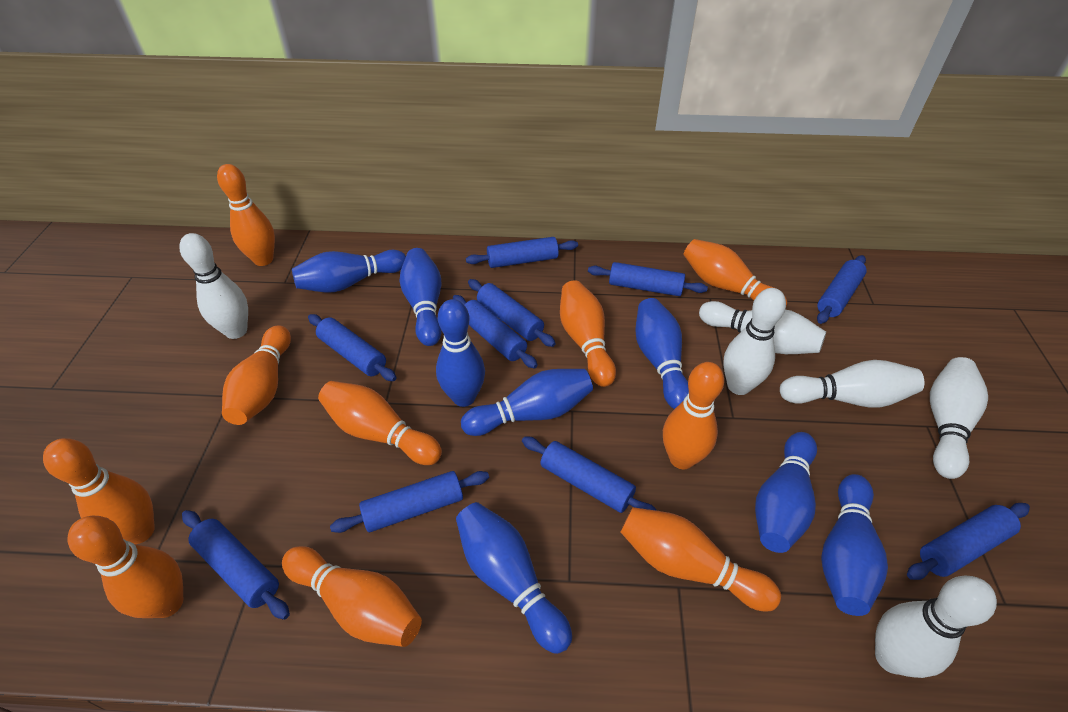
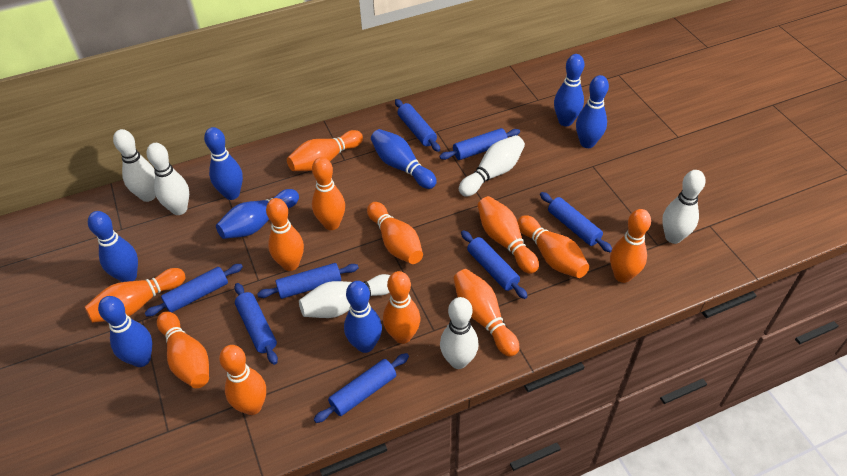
blue rolling pin: [182,510,290,619] [308,314,396,381] [330,471,489,533] [453,295,538,368] [466,237,578,268] [468,279,556,347] [522,436,657,513] [588,262,708,296] [817,255,867,324] [907,503,1030,580] = 10 -> [145,264,243,317] [234,283,278,365] [257,263,359,299] [314,353,409,423] [395,99,440,152] [440,128,520,160] [461,230,528,299] [540,192,612,252] = 8
orange bowling pin: [43,438,155,544] [68,516,184,618] [217,164,275,266] [222,325,291,425] [282,546,422,647] [318,381,442,465] [560,280,616,387] [620,507,781,612] [663,362,724,469] [684,239,787,306] = 10 -> [85,268,185,323] [157,311,209,388] [219,345,266,415] [266,198,304,271] [287,130,363,171] [312,157,345,230] [367,202,423,264] [383,271,420,344] [453,269,519,357] [477,196,539,274] [517,215,589,278] [610,209,651,283] = 12

